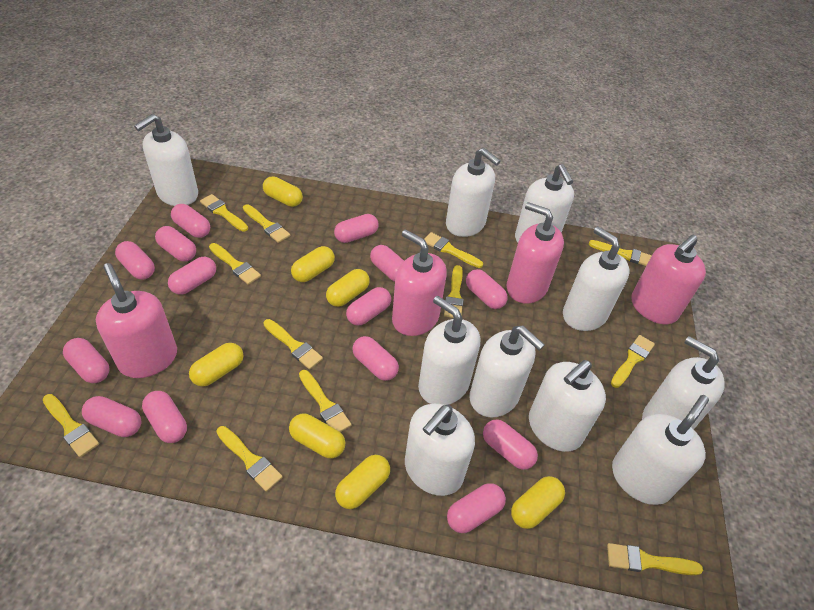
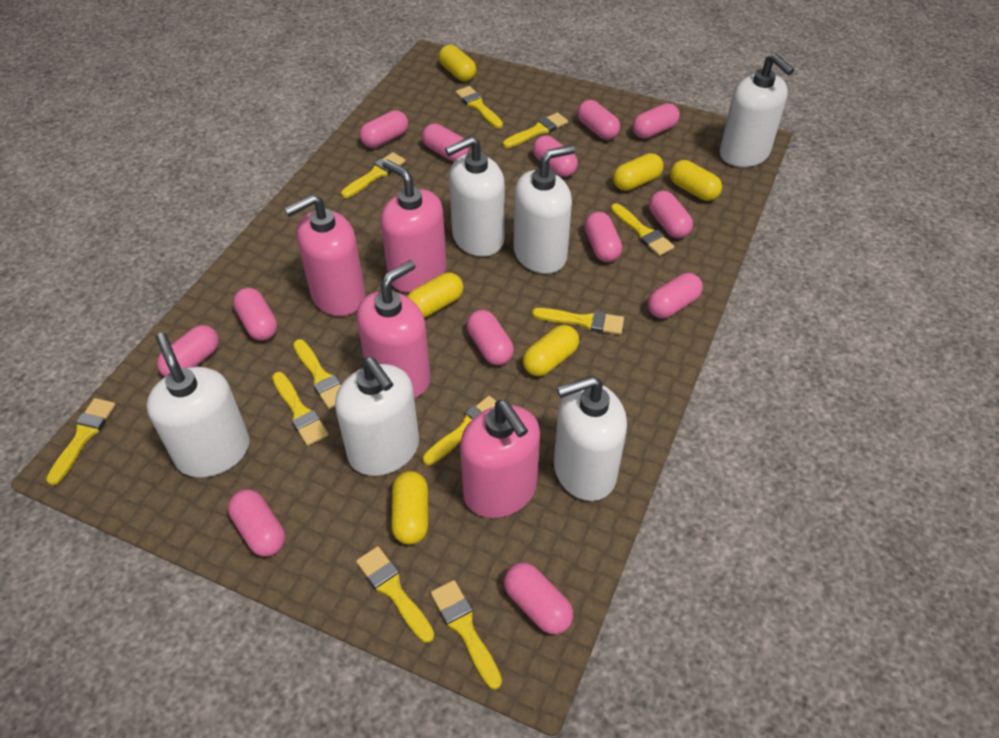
pink capsule: [63,338,109,383] [82,396,142,437] [115,241,155,280] [142,391,187,443] [155,226,196,262] [168,257,216,295] [171,204,210,238] [334,214,379,243] [346,287,391,326] [352,336,399,381] [370,245,404,282] [447,483,506,533] [466,269,508,309] [483,419,538,470] = 14 -> [157,325,219,377] [228,489,285,557] [233,288,278,341] [360,110,408,148] [422,124,469,162] [467,310,514,365] [504,562,573,634] [533,136,578,177] [577,100,620,140] [584,212,622,262] [632,103,680,139] [648,273,703,318] [649,191,693,238] = 13
white soap dispenser: [134,114,198,206] [405,404,475,496] [418,296,480,405] [446,148,500,237] [470,326,545,417] [515,164,574,242] [529,360,606,452] [563,227,630,331] [612,395,709,505] [642,336,725,430] = 10 -> [147,333,250,478] [335,357,419,476] [445,136,505,257] [513,145,575,274] [554,376,627,501] [720,53,794,167] = 6
yellow brush: [43,394,99,457] [200,194,248,232] [209,243,261,285] [216,426,282,492] [243,204,290,243] [263,319,323,369] [299,370,352,432] [424,232,483,268] [444,265,464,318] [589,240,652,266] [607,543,703,575] [611,335,655,388] = 12 -> [46,398,116,485] [272,372,329,446] [293,339,341,409] [341,152,406,198] [356,546,434,643] [423,396,497,465] [431,580,502,690] [455,86,503,128] [503,113,568,148] [532,308,624,335] [611,203,674,256] = 11
yellow capsule: [189,343,244,387] [263,176,303,207] [289,414,345,458] [291,246,335,282] [326,269,370,307] [335,455,390,509] [511,476,565,529] = 7 -> [391,471,428,545] [407,272,463,318] [439,45,477,81] [523,325,579,376] [613,153,664,191] [670,160,722,201] = 6

